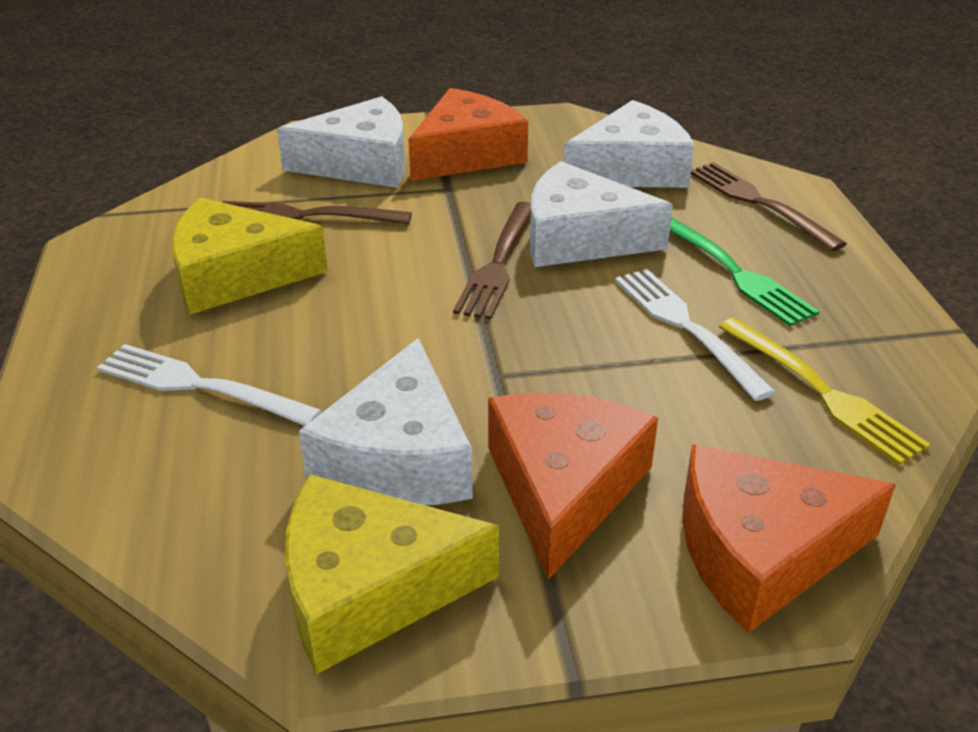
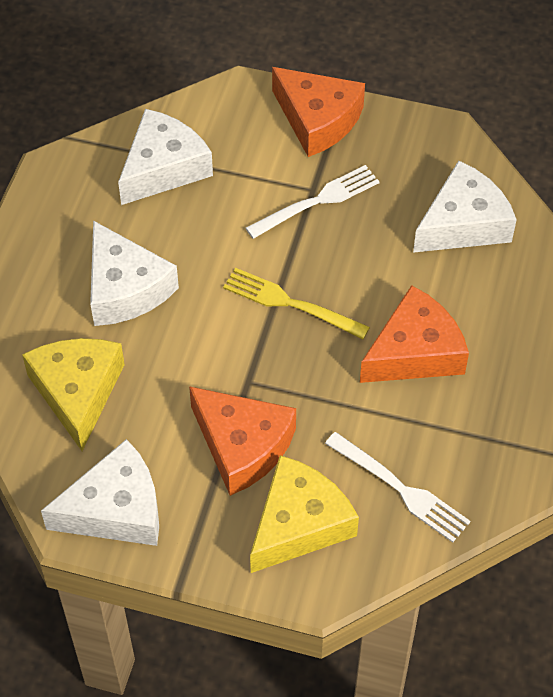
brown fork: [222,201,412,225] [453,202,531,320] [691,162,847,251] = 3 -> none = 0
green fork: [670,217,819,326] = 1 -> none = 0

